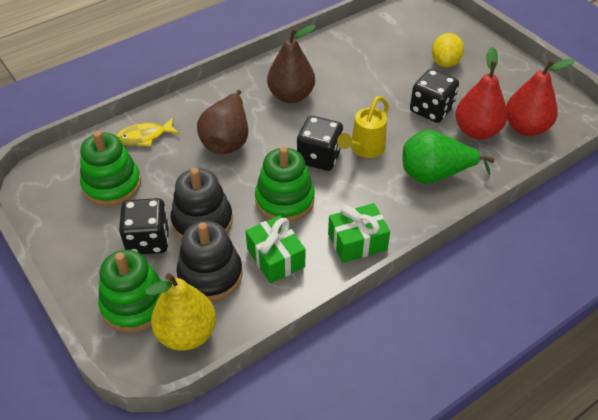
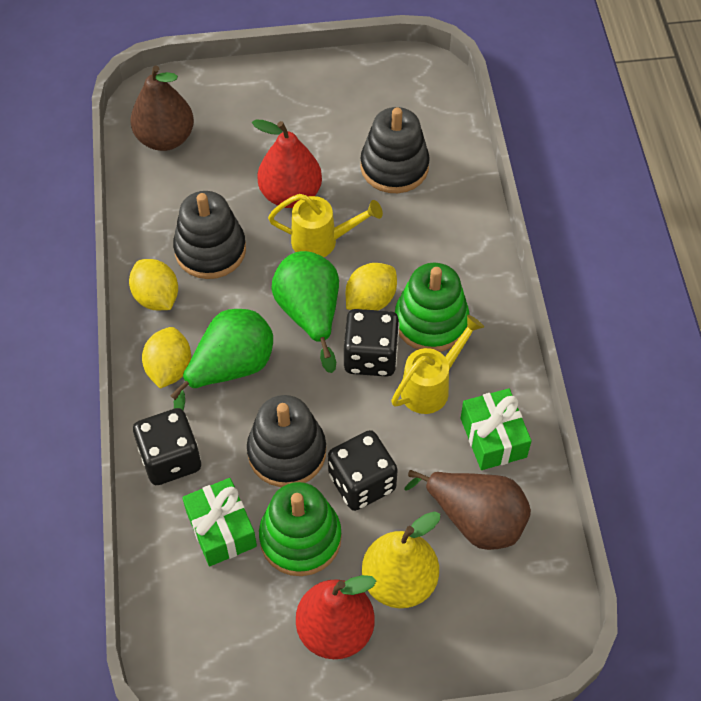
black stacking toy: [171,168,233,240] [176,221,243,301] = 2 -> [173,191,246,279] [247,395,326,487] [360,107,430,193] = 3
green pear: [403,130,495,184] = 1 -> [170,309,273,410] [271,251,339,373] = 2
green stacking toy: [80,131,141,206] [98,250,162,333] [255,146,315,222] = 3 -> [259,482,342,576] [395,263,469,352] = 2
yellow fish: [117,118,179,147] = 1 -> none = 0
yellow lemon: [432,33,464,67] = 1 -> [129,259,178,310] [142,327,191,389] [346,263,397,310] = 3
yellow watering can: [337,96,389,158] = 1 -> [268,194,383,257] [391,315,484,414] = 2

